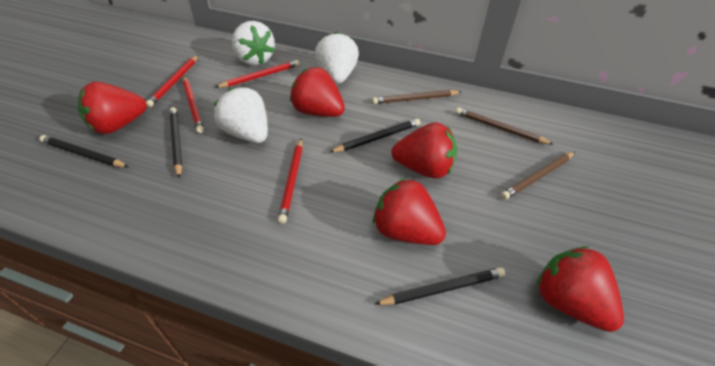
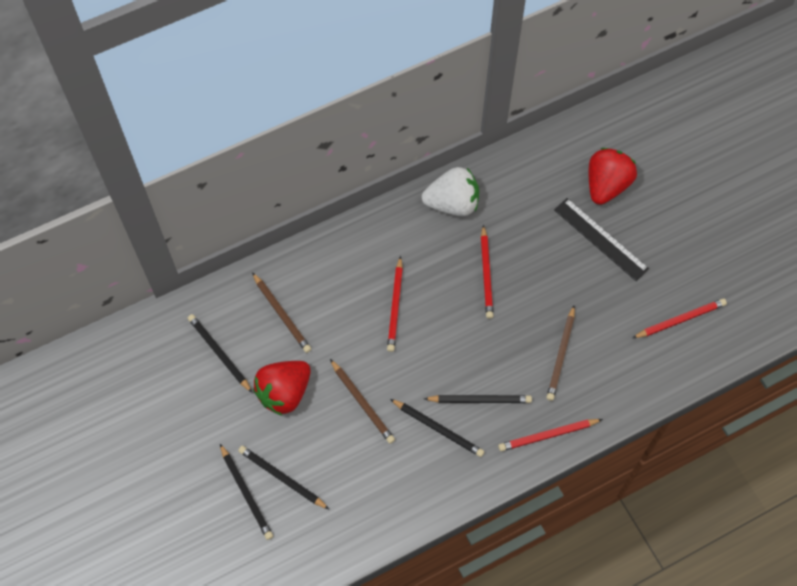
black pencil: [39,135,128,167] [170,107,182,178] [330,119,421,152] [375,267,505,305] = 4 -> [188,314,252,393] [220,444,273,540] [238,446,329,509] [390,399,484,457] [424,395,532,403] = 5
black ruler: none = 0 -> [554,198,649,281] = 1
red strawberry: [78,82,147,134] [290,67,345,117] [373,178,446,245] [391,122,457,178] [536,246,624,332] = 5 -> [253,361,311,416] [589,148,637,205] = 2
white strawberry: [214,87,268,143] [232,21,275,66] [315,32,359,84] = 3 -> [422,167,479,216] = 1

